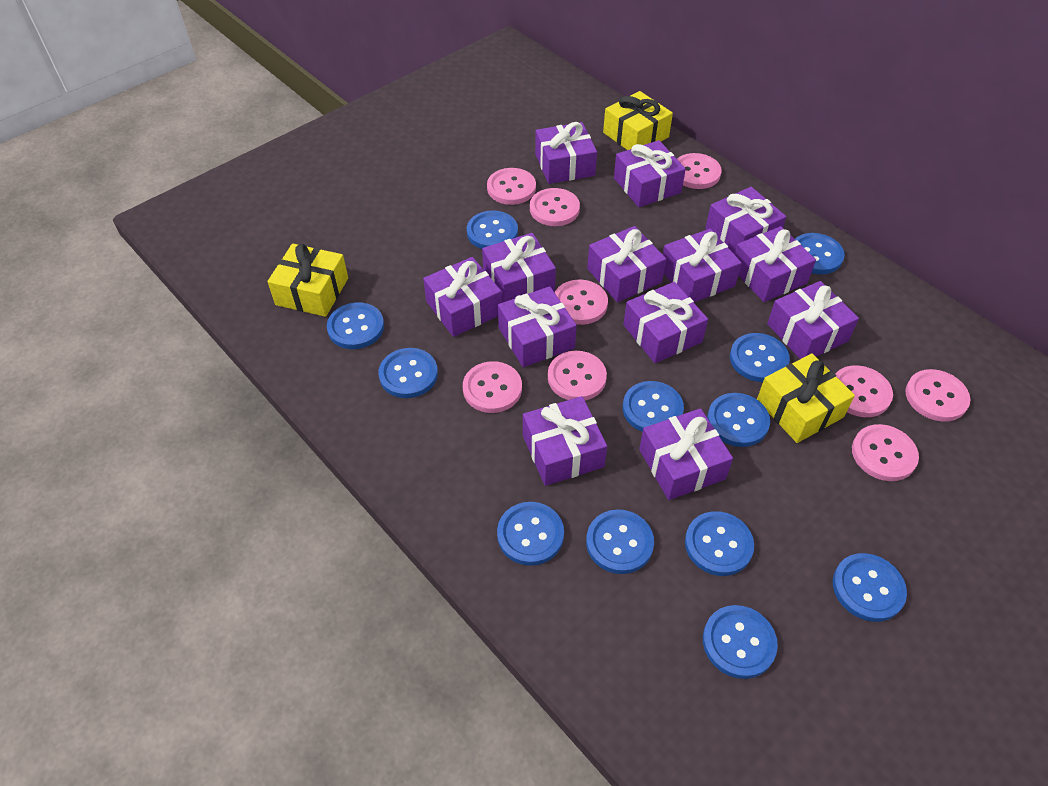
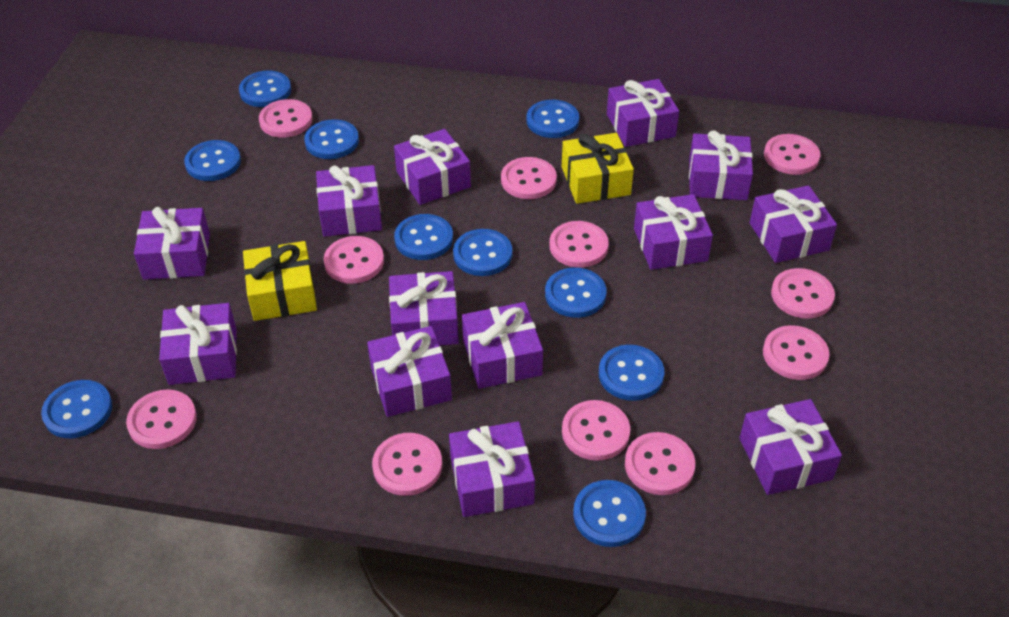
blue button: [327,302,384,349] [378,348,438,398] [467,210,518,249] [497,502,564,566] [586,509,654,574] [623,381,684,432] [685,511,754,576] [703,605,778,679] [707,393,770,447] [730,333,790,382] [795,233,845,274] [833,553,907,622] = 12 -> [41,380,112,438] [184,140,241,181] [239,71,291,107] [304,119,359,159] [394,214,453,260] [453,229,512,276] [527,100,579,138] [545,268,606,318] [573,480,646,547] [599,345,664,401] = 10
pink button: [463,361,522,413] [487,168,536,205] [530,188,580,226] [548,351,607,401] [555,279,608,325] [677,153,722,189] [835,365,893,417] [852,424,919,481] [905,369,970,422] = 9 -> [126,389,197,449] [259,99,313,138] [324,236,384,284] [372,433,442,496] [501,157,557,199] [550,221,609,268] [562,400,630,461] [625,432,695,495] [763,325,829,380] [764,134,820,175] [771,268,835,319] = 11
yellow gift: [267,244,348,317] [603,91,673,150] [757,353,855,443] = 3 -> [243,241,317,321] [562,133,634,204] = 2

